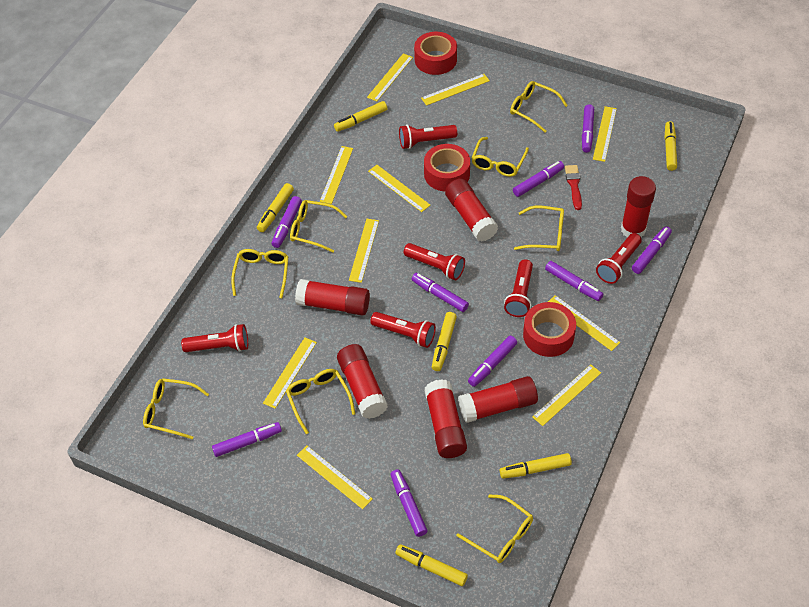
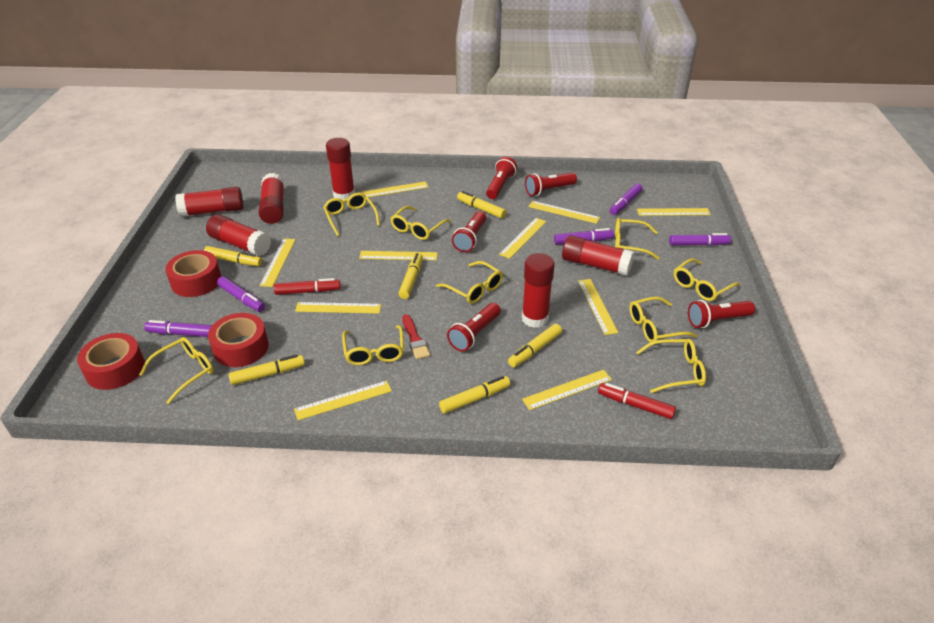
purple marker: [212,422,282,457] [272,196,302,248] [390,469,428,537] [412,273,469,312] [468,336,517,387] [513,161,564,197] [545,261,603,301] [582,104,594,153] [632,226,672,274] = 9 -> [144,320,212,337] [217,276,265,312] [554,228,614,245] [610,183,643,215] [669,233,731,246] = 5
red flashlight: [181,324,248,352] [370,312,436,348] [399,125,457,149] [404,243,465,280] [504,259,533,317] [596,233,642,284] = 6 -> [447,303,501,352] [452,211,486,252] [486,157,517,199] [525,173,577,196] [688,300,755,328] = 5
red marker: none = 0 -> [274,278,341,295] [598,383,676,419] = 2
yellow glasses: [143,378,209,440] [231,249,289,298] [286,369,355,434] [290,200,348,253] [456,494,533,563] [472,137,529,177] [510,81,568,133] [514,206,564,251] = 8 -> [139,337,214,404] [323,193,380,236] [342,325,404,365] [390,206,451,240] [436,261,503,304] [615,218,660,260] [629,297,698,342] [636,339,706,393] [673,258,740,301] = 9

